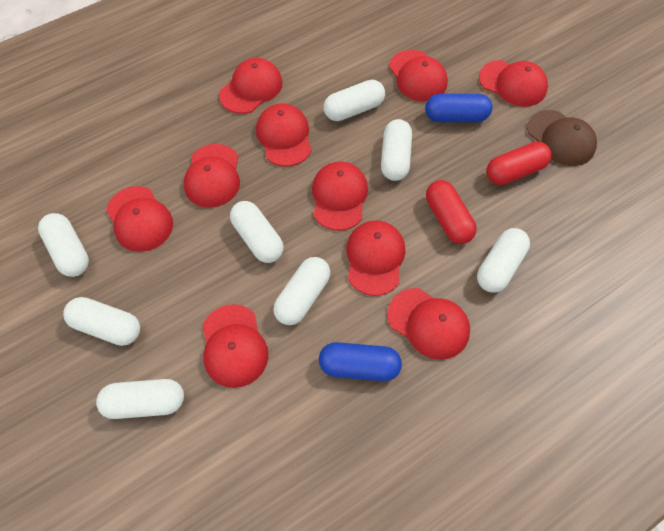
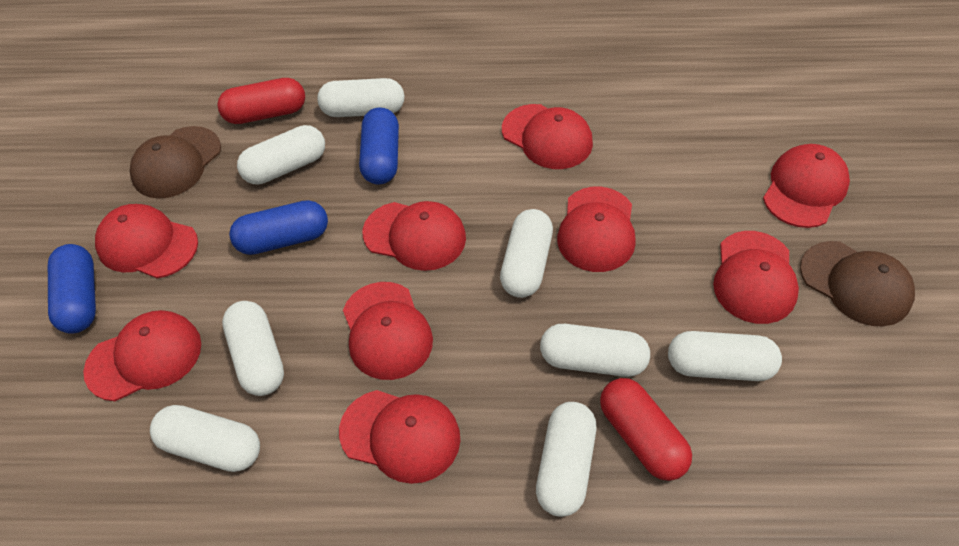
blue capsule: [319,342,402,381] [425,94,492,122] = 2 -> [48,244,96,333] [229,200,328,255] [359,108,399,185] = 3
brown cap: [527,110,597,166] = 1 -> [130,126,221,199] [800,241,915,326] = 2
red cap: [106,186,173,252] [184,144,240,208] [202,304,269,388] [219,58,283,114] [256,103,312,167] [312,162,368,231] [346,221,405,296] [387,288,470,360] [389,50,448,102] [479,60,548,107] = 10 -> [83,310,201,401] [95,204,198,279] [339,390,460,484] [343,282,433,380] [363,201,466,271] [502,104,593,169] [557,187,636,272] [713,231,799,324] [763,144,850,228] = 9

